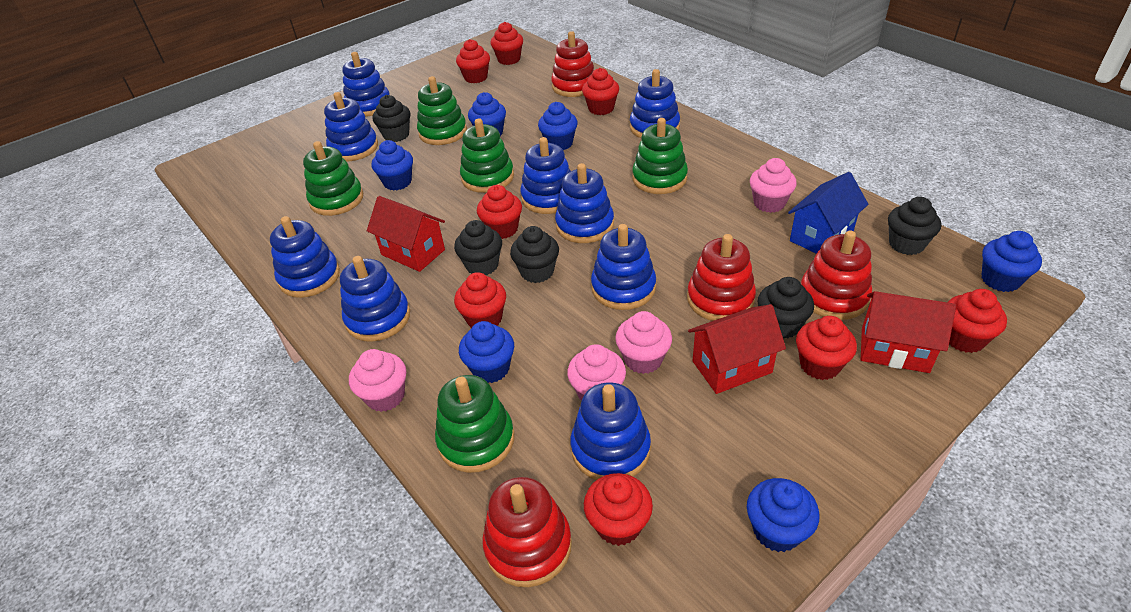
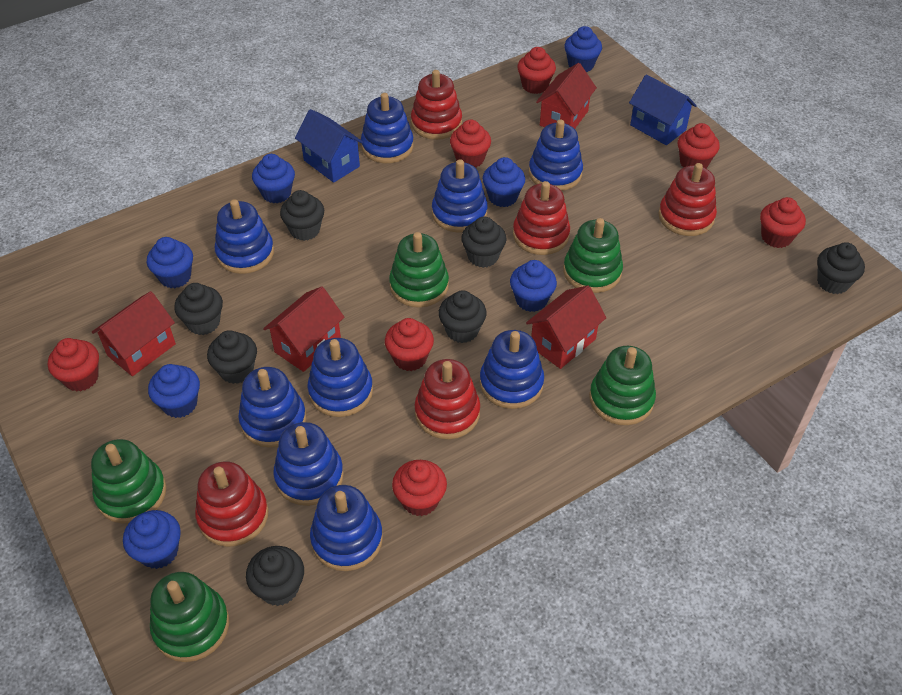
black cupcake: [372,95,411,142] [454,220,502,275] [510,226,559,283] [758,277,814,339] [888,197,941,255] = 5 -> [174,283,223,335] [207,330,257,384] [246,546,304,606] [280,190,324,241] [439,290,487,343] [461,217,506,268] [817,242,865,294] = 7
blue cupcake: [372,140,413,191] [459,321,514,383] [468,92,506,136] [538,102,578,150] [747,478,819,552] [982,231,1042,292] = 6 -> [123,510,181,569] [147,237,193,288] [148,364,200,418] [252,154,295,203] [483,157,525,207] [510,260,557,312] [564,26,602,72] = 7
blue house: [788,172,868,254] = 1 -> [295,109,363,183] [629,74,697,145] = 2
pink cupcake: [349,349,406,412] [567,344,626,401] [615,311,672,374] [750,158,797,213] = 4 -> none = 0
red cupcake: [454,272,506,328] [456,39,490,83] [477,185,522,239] [490,22,523,65] [582,68,619,115] [584,473,653,546] [796,316,857,380] [947,289,1007,353] = 8 -> [48,338,99,392] [385,318,434,371] [392,460,447,516] [450,120,491,167] [517,47,556,94] [678,123,720,168] [760,197,806,248] = 7
red house: [367,196,445,272] [688,304,786,394] [861,291,956,373] = 3 -> [92,291,176,376] [263,286,345,372] [526,285,606,369] [536,63,597,129] = 4
red stacking toy: [482,477,572,587] [551,31,594,97] [687,234,756,321] [801,231,872,320] = 4 -> [195,461,268,547] [411,70,462,140] [415,359,480,439] [513,181,570,255] [658,163,717,236] = 5

